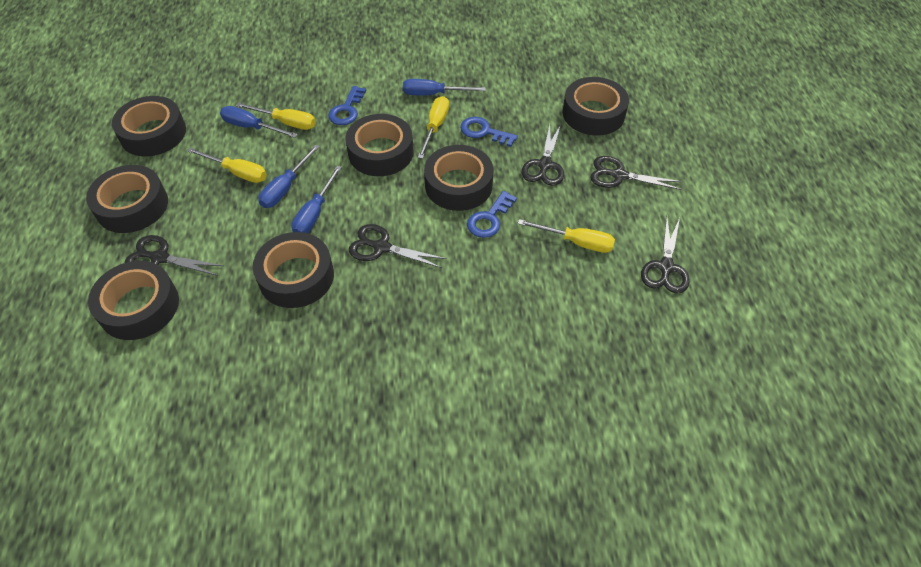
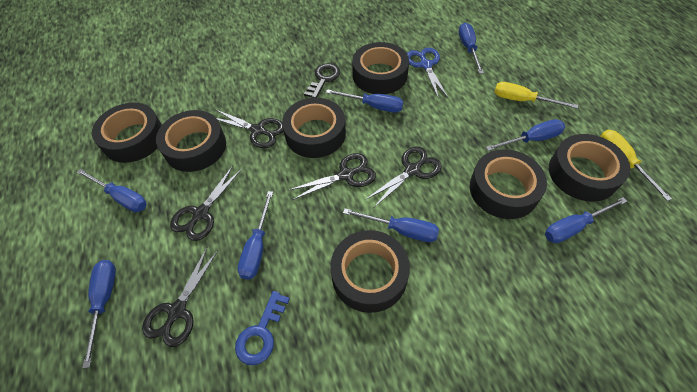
black key: none = 0 -> [304,63,340,98] = 1
blue key: [328,86,366,125] [460,117,518,147] [467,191,517,238] = 3 -> [235,291,290,365] = 1
blue scissors: none = 0 -> [407,48,448,99] = 1
blue screwdriver: [220,106,298,138] [258,145,320,208] [292,166,342,233] [403,79,486,95] = 4 -> [77,169,147,212] [82,260,116,368] [238,191,273,280] [326,89,403,113] [343,208,439,242] [459,23,484,74] [486,119,565,151] [545,197,627,243] = 8
yellow screwdriver: [187,148,267,183] [236,102,316,130] [418,96,449,159] [517,219,615,253] = 4 -> [494,82,578,109] [600,130,672,201] = 2

